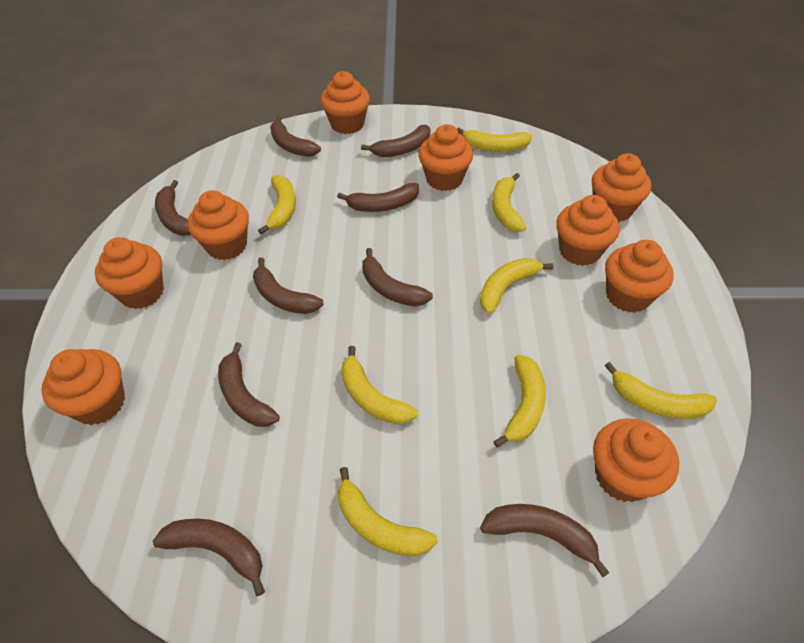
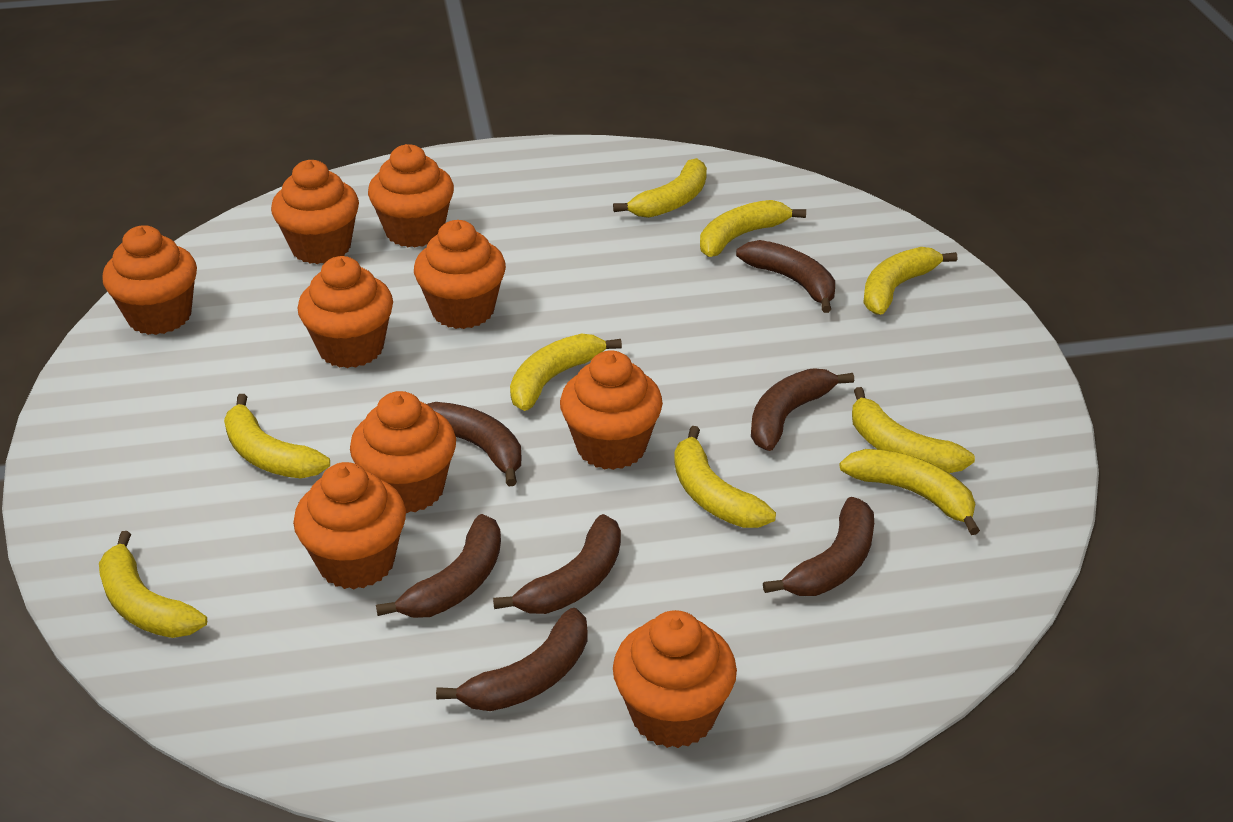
brown banana: [153,519,265,596] [155,180,191,235] [218,342,280,427] [253,257,324,314] [270,115,321,157] [337,183,419,212] [361,125,431,157] [362,248,433,306] [480,504,609,577] = 9 -> [376,514,501,618] [427,402,521,486] [436,608,588,711] [493,514,621,614] [736,240,835,313] [751,368,854,451] [763,497,874,596] = 7
yellow banana: [258,175,296,235] [338,467,438,556] [341,346,418,425] [457,128,532,152] [480,258,554,314] [492,173,526,232] [493,355,546,448] [604,362,717,419] = 8 -> [99,531,207,638] [224,394,330,479] [510,334,622,411] [613,158,707,218] [674,426,776,528] [700,200,806,257] [839,449,980,535] [852,387,975,473] [863,247,957,315] = 9

